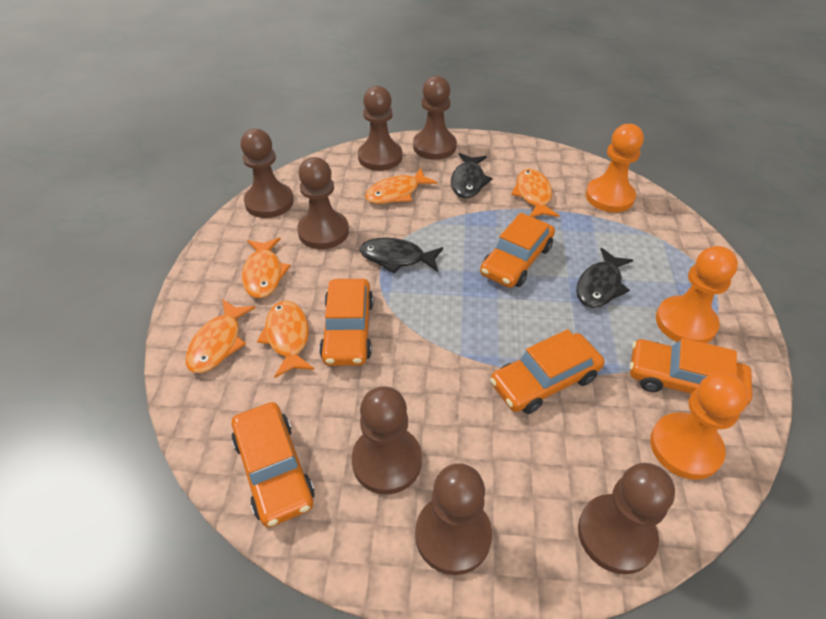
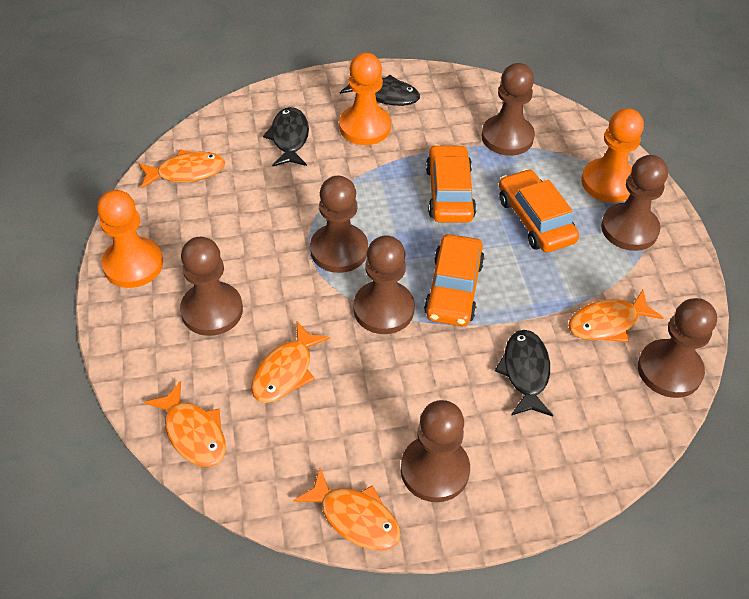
orange car: [231,402,315,527] [319,279,374,366] [480,213,555,288] [490,329,604,414] [629,338,752,405] = 5 -> [424,234,485,326] [426,144,476,223] [499,169,579,253] = 3

